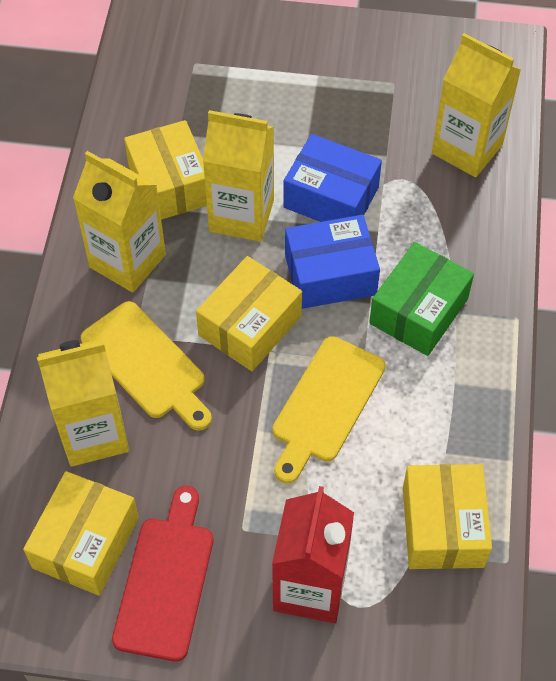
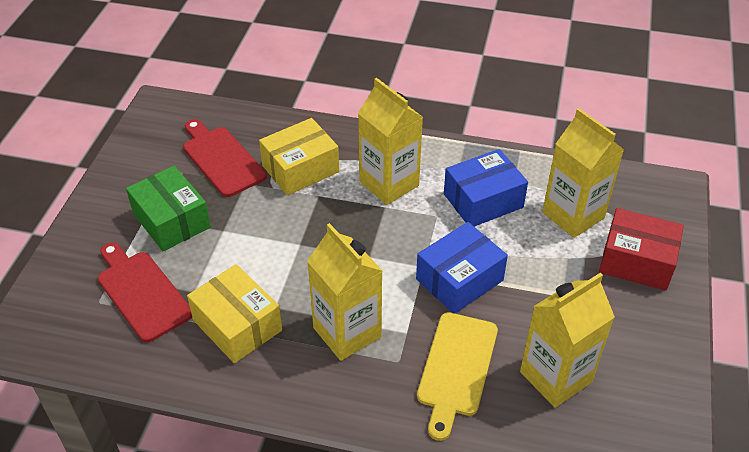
red box: none = 0 -> [599,208,684,291] = 1
red carton: [272,486,354,623] = 1 -> none = 0
red cutting board: [112,486,213,661] = 1 -> [98,242,192,342] [183,119,267,197] = 2
yellow box: [23,471,139,596] [124,120,207,220] [196,256,302,371] [403,464,492,569] = 4 -> [187,264,282,363] [259,118,339,196] = 2
yellow cutting board: [81,301,212,431] [273,336,386,484] = 2 -> [417,312,498,441] = 1

